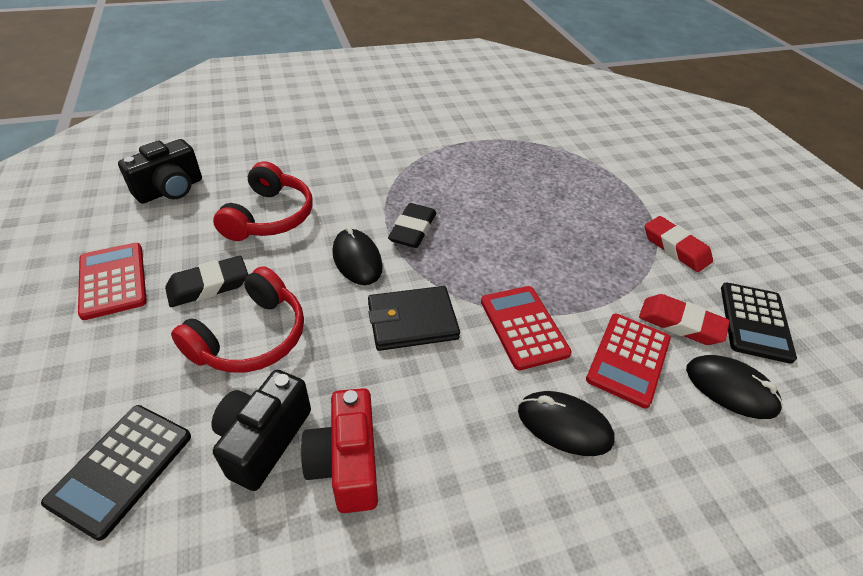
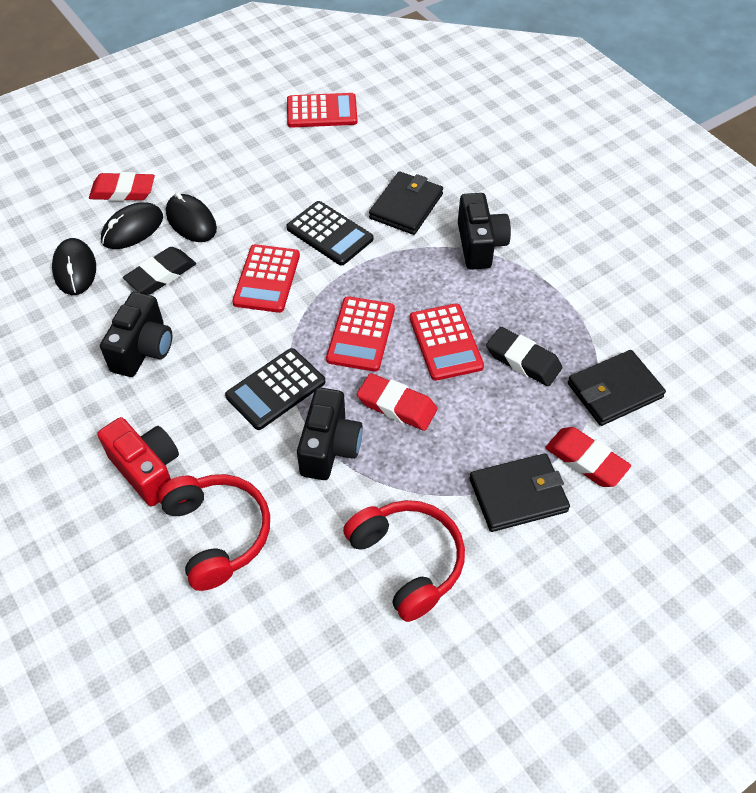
black camera: [118,139,202,204] [212,370,311,491] = 2 -> [100,292,172,377] [297,387,363,480] [458,193,511,270] = 3
black wallet: [368,286,460,351] = 1 -> [369,171,443,235] [469,453,570,532] [568,350,666,426] = 3
red calculator: [78,243,147,320] [481,286,572,370] [586,314,671,408] = 3 -> [232,244,300,313] [287,93,357,128] [326,296,395,372] [410,303,484,381] = 4
red eraser: [639,294,730,345] [645,216,713,272] = 2 -> [89,172,155,201] [357,373,438,431] [545,427,631,487] = 3

